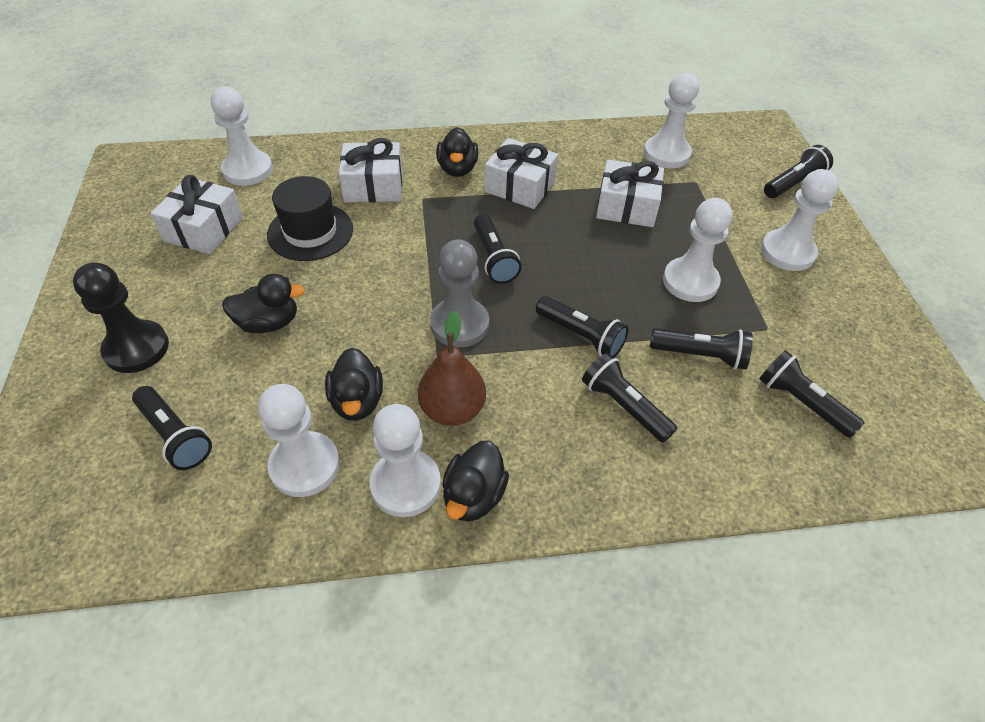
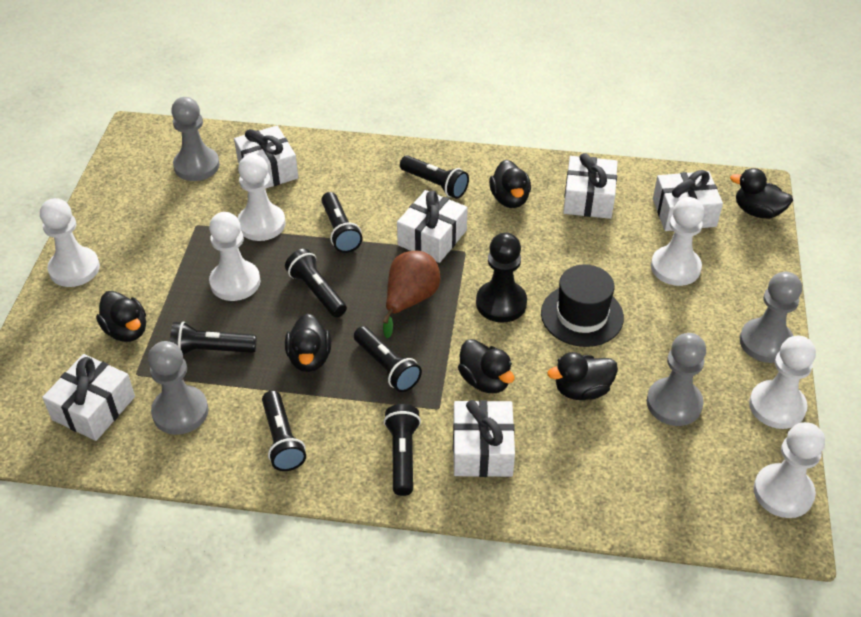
black duck: [222,274,305,333] [325,348,383,421] [436,127,478,177] [442,441,509,521] = 4 -> [96,291,146,342] [285,314,331,372] [458,339,514,393] [489,160,531,208] [547,352,618,400] [730,168,793,219] = 6
grey pawn: [430,239,489,347] = 1 -> [148,341,208,435] [171,97,220,181] [647,333,706,426] [740,272,802,363] = 4
white gift: [150,175,243,254] [339,138,402,202] [485,138,558,209] [596,160,664,227] = 4 -> [42,354,135,441] [234,126,298,188] [397,190,468,263] [453,400,515,477] [563,153,618,219] [653,170,723,231] = 6

